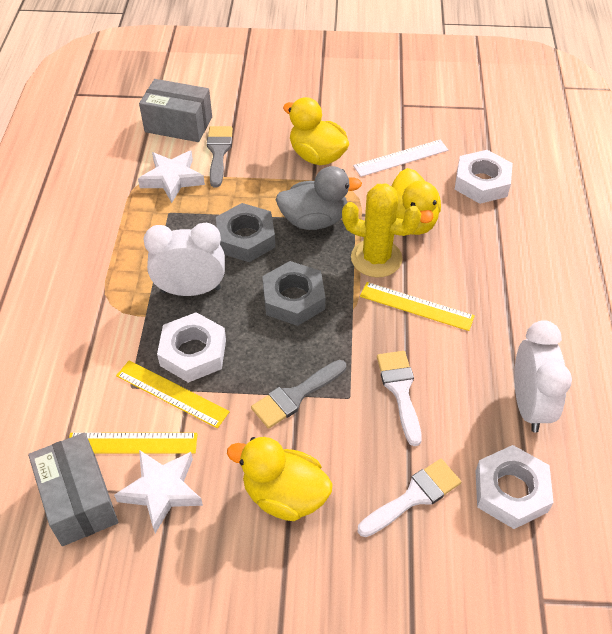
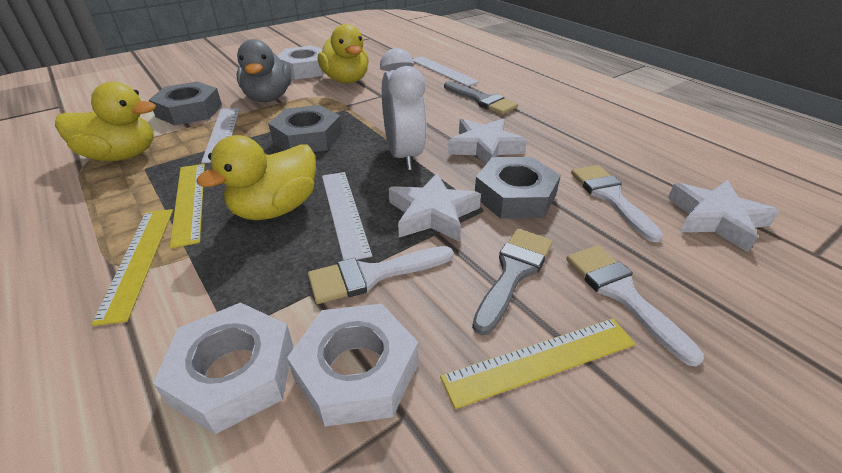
grey box: [28,432,118,546] [139,79,212,142] = 2 -> none = 0
grey nut: [216,203,275,262] [262,261,325,326] = 2 -> [149,81,222,125] [268,105,342,152] [475,157,561,219] = 3
white brush: [358,459,461,537] [377,351,422,446] = 2 -> [308,246,454,304] [566,245,704,367] [571,165,663,243] = 3
white clock: [143,223,225,296] [514,320,572,433] = 2 -> [380,48,427,170] = 1
white ruler: [353,140,448,177] = 1 -> [201,108,240,164] [322,172,372,260] [413,56,480,86] = 3
white star: [114,450,203,533] [138,150,205,203] = 2 -> [389,173,481,242] [448,118,527,164] [668,180,779,252] = 3
yellow cactus: [342,183,421,278] = 1 -> none = 0

